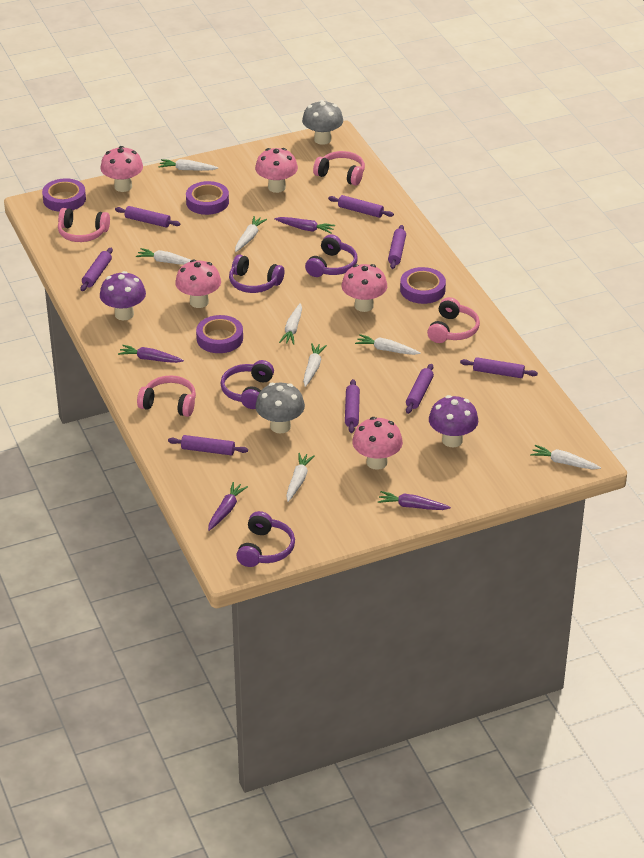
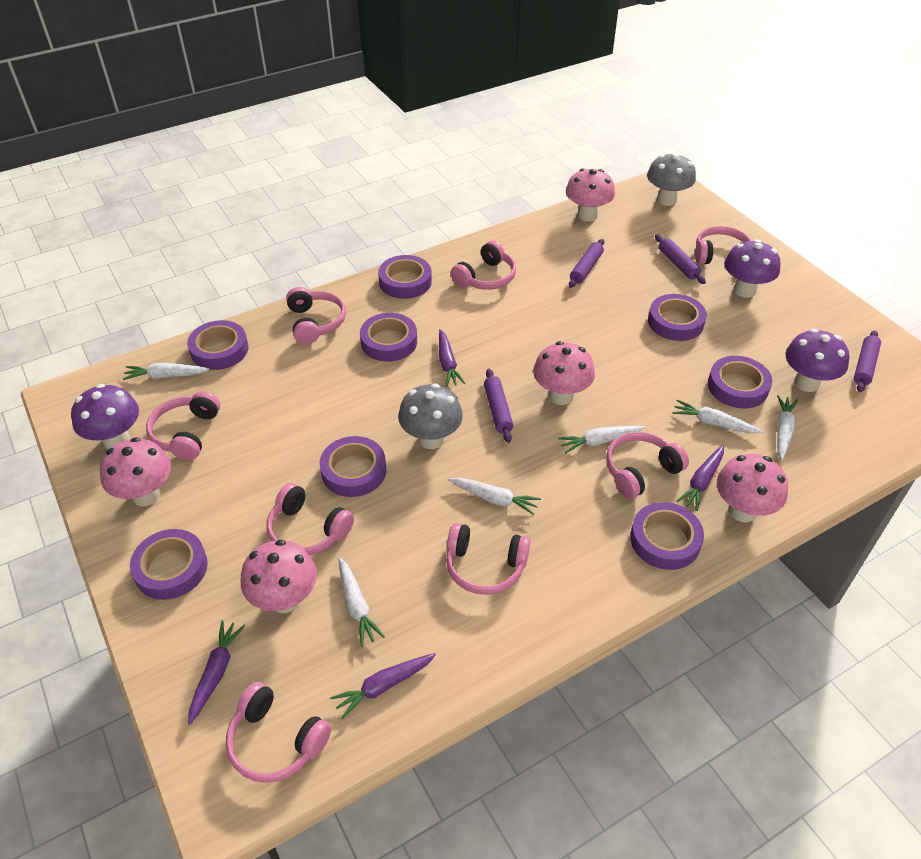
pink headphones: [58,208,110,242] [137,375,196,417] [313,151,365,186] [427,297,480,343] = 4 -> [146,391,220,460] [226,682,331,783] [267,483,354,555] [286,287,346,344] [446,523,530,595] [451,241,516,290] [606,432,689,499] [695,226,754,264] = 8
purple headphones: [220,360,274,409] [229,254,284,293] [236,511,295,567] [305,235,357,277] = 4 -> none = 0
purple mushroom: [100,271,146,321] [429,395,478,447] = 2 -> [71,384,139,449] [724,239,781,298] [786,329,849,392] = 3
purple rolling pin: [81,248,113,291] [115,206,180,227] [168,435,248,455] [328,195,394,218] [345,379,360,433] [388,225,406,269] [406,364,434,414] [460,357,538,378] = 8 -> [484,369,513,443] [569,239,604,288] [655,234,706,284] [854,330,881,392] = 4
purple tape: [42,178,86,212] [186,181,229,215] [196,315,243,353] [400,267,446,304] = 4 -> [130,529,208,600] [187,320,249,370] [320,436,386,497] [360,313,417,362] [378,255,432,299] [630,502,704,570] [648,294,707,341] [708,356,772,409] = 8
white carrot: [136,248,191,265] [158,159,218,171] [235,216,267,252] [279,303,302,345] [286,453,315,502] [303,343,327,387] [355,334,421,355] [530,445,601,469] = 8 -> [123,363,209,380] [338,557,385,647] [448,478,541,515] [558,426,645,454] [672,400,763,433] [777,395,798,461] = 6

